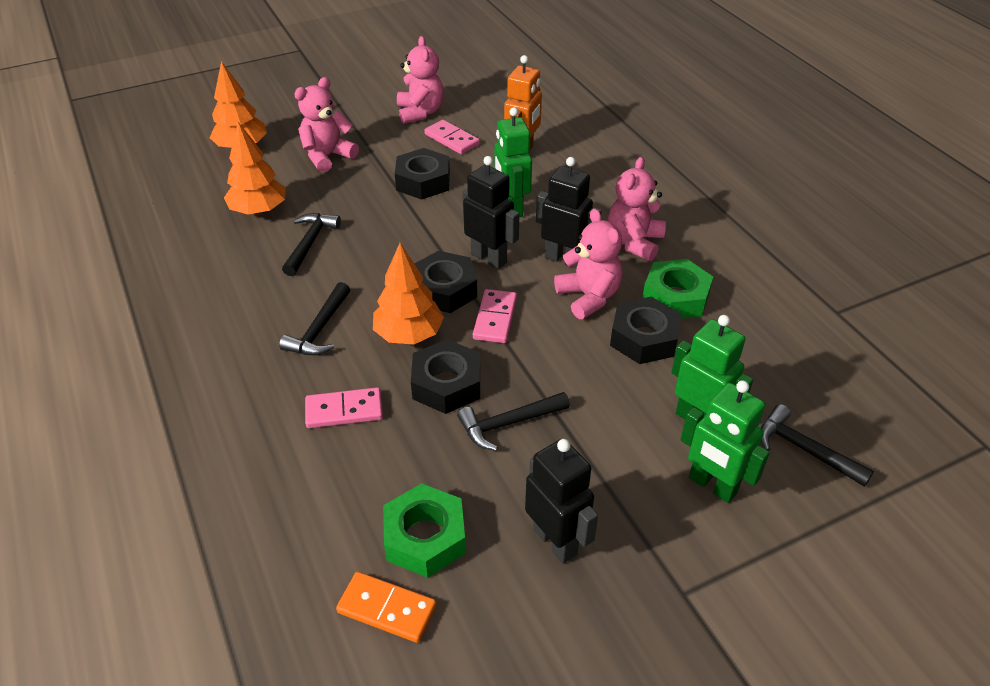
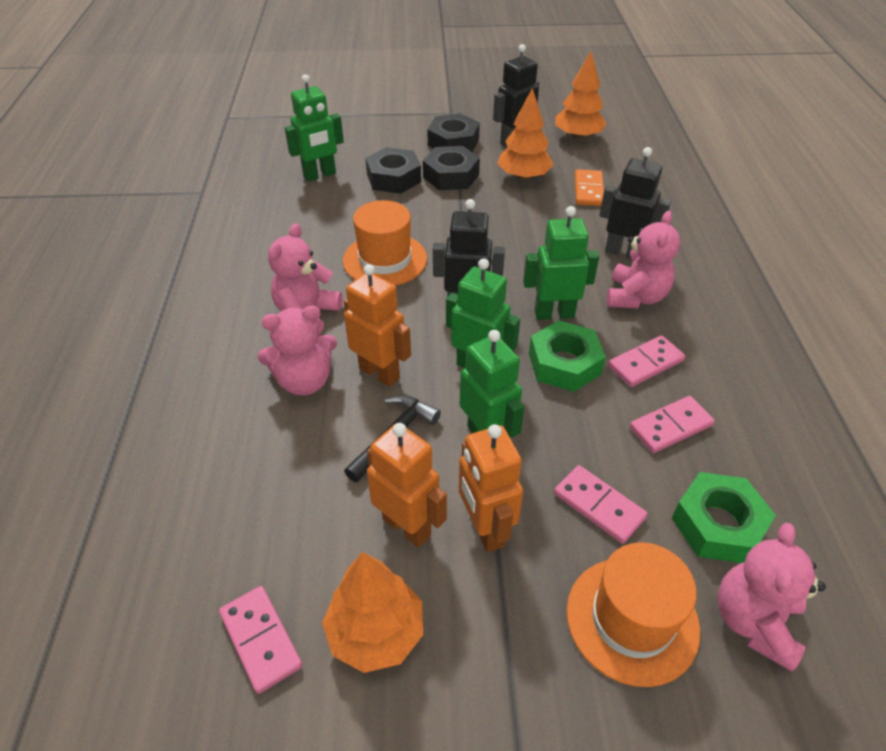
black hammer: [279,282,350,355] [282,213,341,276] [457,392,570,451] [761,404,874,487] = 4 -> [344,395,441,483] = 1
black nut: [395,148,450,200] [411,339,480,414] [415,251,477,313] [610,297,681,364] = 4 -> [366,147,421,194] [423,146,480,190] [427,113,480,152] = 3
green robot: [495,107,532,217] [671,315,753,419] [680,380,770,503] = 3 -> [285,74,344,181] [446,258,520,368] [460,330,525,438] [523,206,599,320] = 4
orange hat: none = 0 -> [343,200,427,286] [566,542,700,687] = 2
orange robot: [504,55,542,150] = 1 -> [344,264,411,387] [367,423,447,548] [459,424,523,552] = 3
pink domino: [305,387,383,428] [424,120,480,154] [473,289,517,343] = 3 -> [219,586,303,694] [554,465,648,544] [608,335,685,387] [630,396,715,453] = 4

